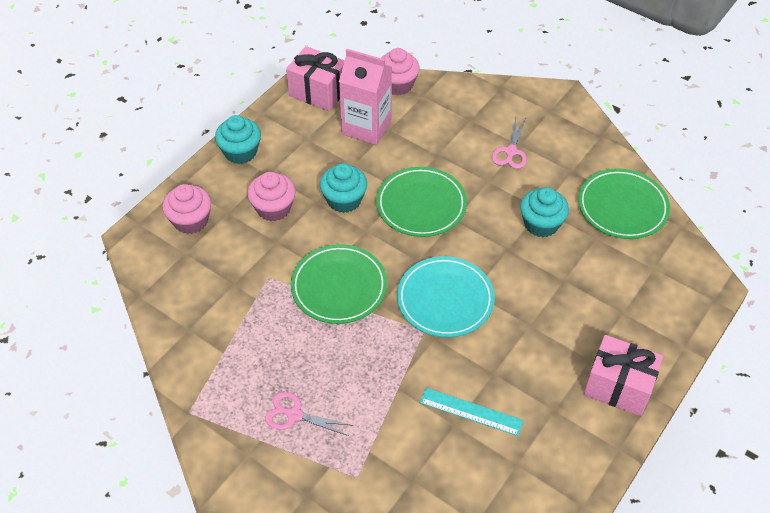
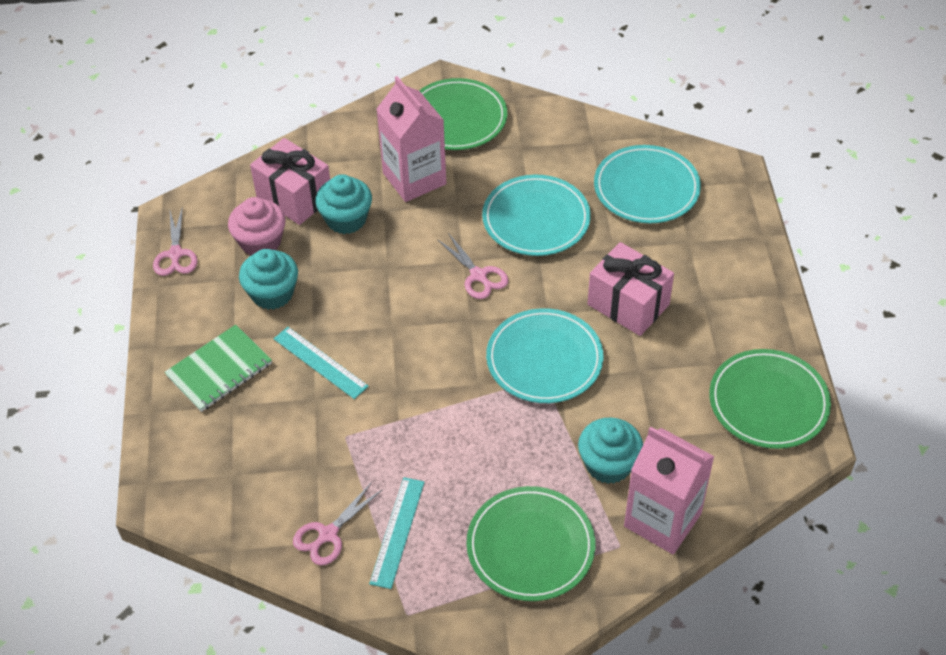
green notebook: none = 0 -> [165,324,272,412] = 1
pink carton: [339,49,392,145] = 1 -> [377,76,446,202] [624,427,715,554] = 2
pink cupcake: [163,184,211,234] [247,172,296,221] [381,48,420,95] = 3 -> [228,197,285,255] = 1
pink scissors: [265,392,353,436] [492,118,527,169] = 2 -> [153,206,198,276] [293,482,383,565] [437,233,508,299] = 3
turquoise plate: [397,256,495,337] = 1 -> [482,175,591,256] [486,308,604,403] [594,145,701,223] = 3
turquoise ruler: [420,388,524,436] = 1 -> [274,327,369,399] [369,477,425,589] = 2

